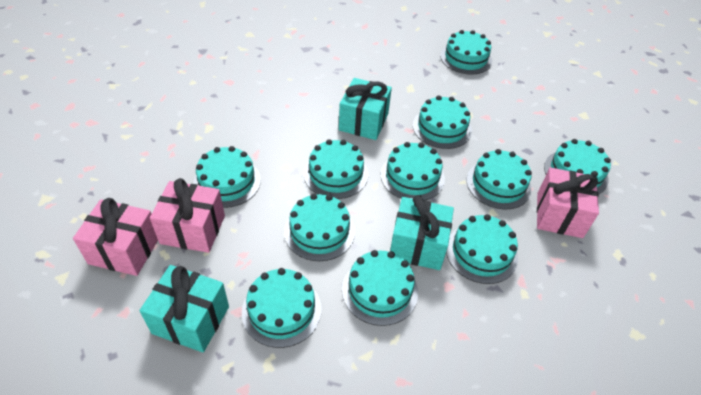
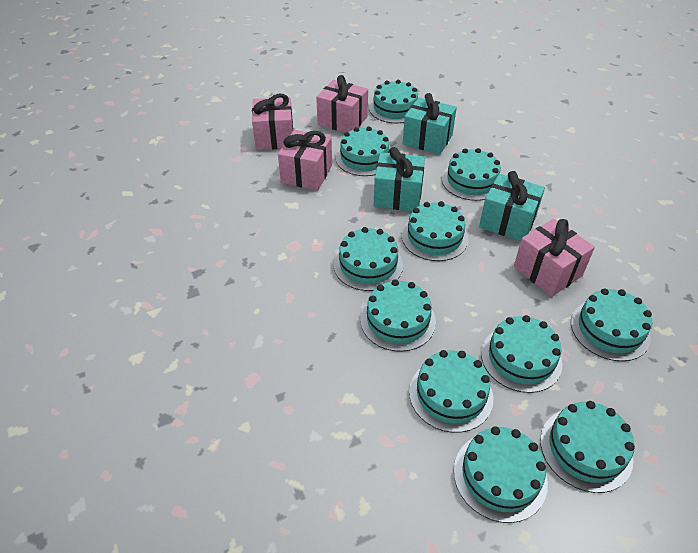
pink gift: [73,198,158,276] [150,178,225,253] [537,168,599,238] = 3 -> [252,94,293,150] [278,130,332,190] [316,75,368,133] [514,219,595,297] = 4

